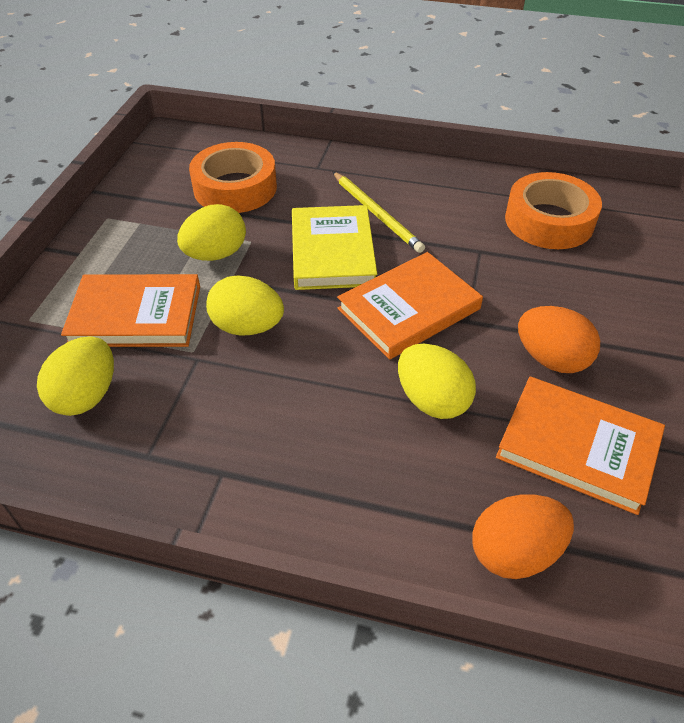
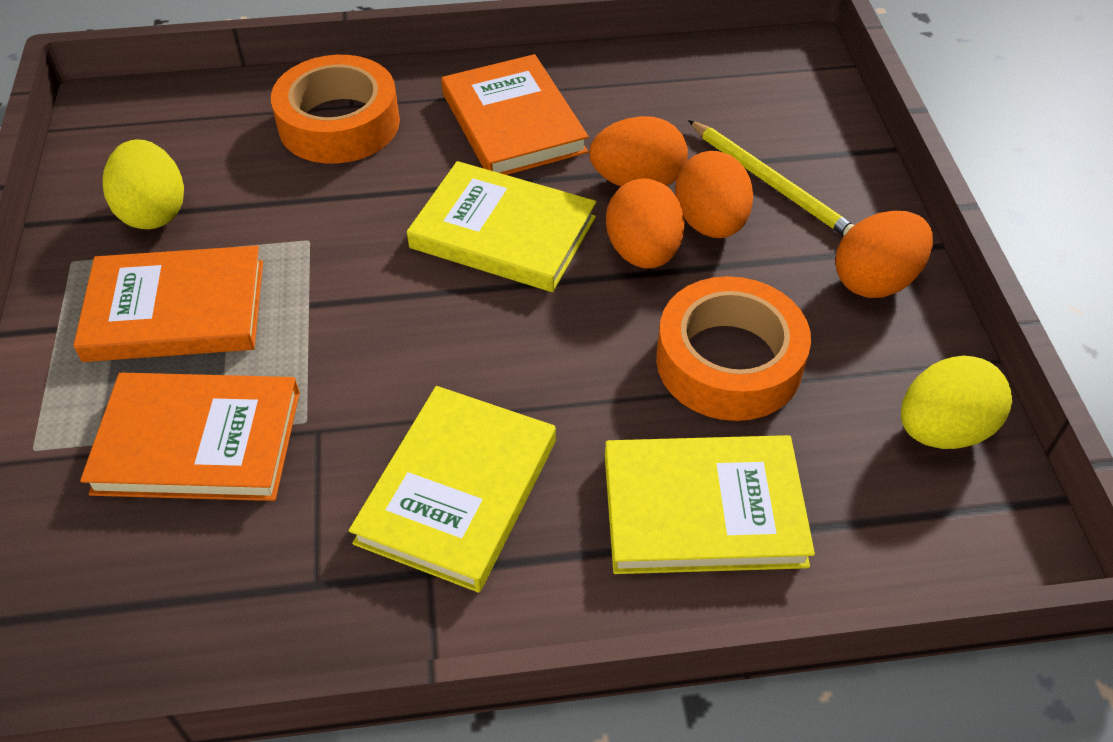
orange egg: [472,495,574,579] [518,306,600,373] = 2 -> [589,116,688,187] [606,178,685,269] [675,151,753,238] [836,211,933,298] = 4
yellow book: [292,205,377,290] = 1 -> [349,386,556,593] [407,161,596,292] [605,435,815,574] = 3
yellow egg: [37,336,114,416] [177,204,246,261] [206,276,284,336] [398,344,476,419] = 4 -> [103,139,184,229] [901,356,1012,449] = 2

